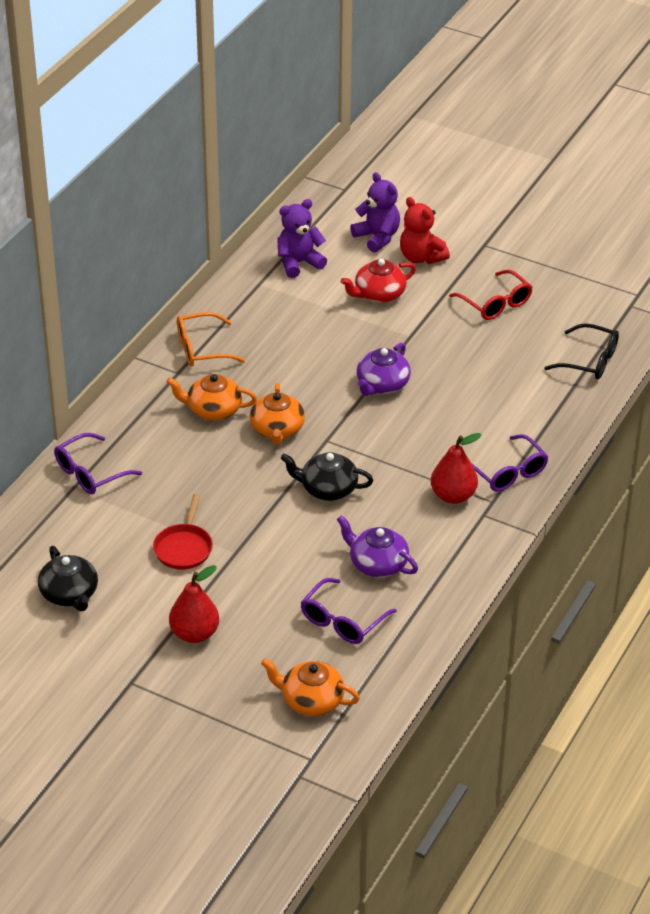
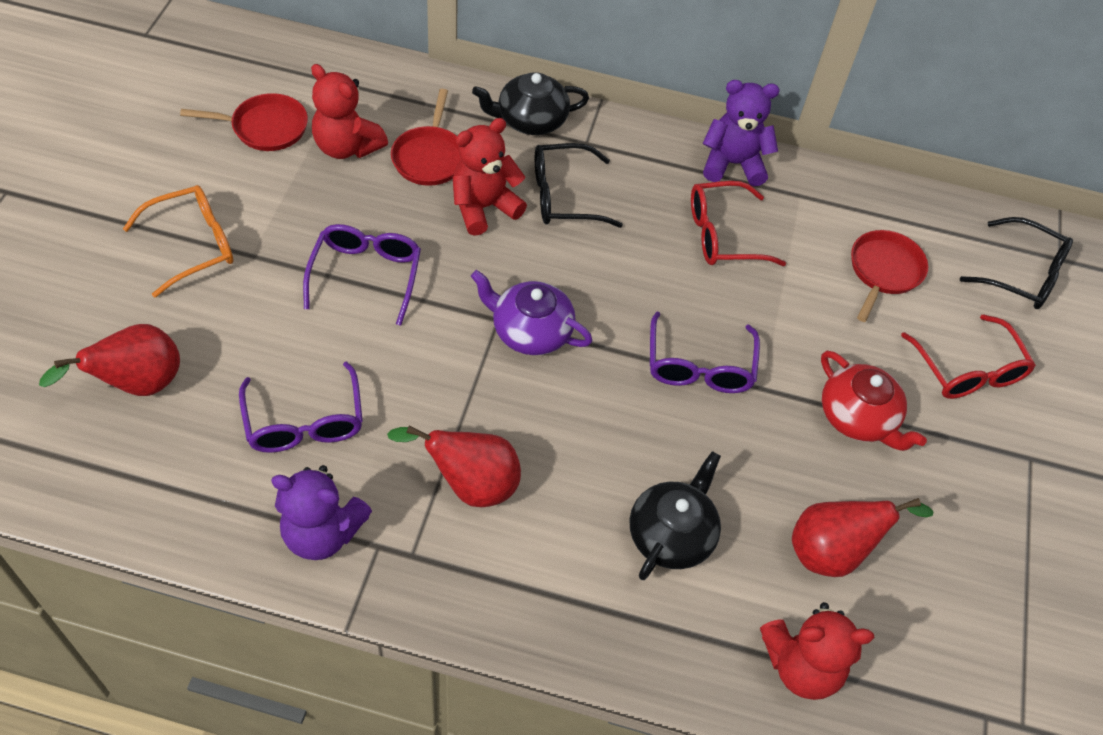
black glasses: [544,323,619,379] = 1 -> [535,143,623,228] [960,217,1073,309] = 2
orange teapot: [166,374,257,420] [250,383,305,445] [261,658,360,716] = 3 -> none = 0
purple teapot: [337,515,418,578] [357,343,411,396] = 2 -> [471,270,592,355] = 1
red glasses: [449,269,533,320] = 1 -> [691,181,786,266] [901,314,1036,399] = 2
red pan: [153,494,213,570] = 1 -> [180,93,308,151] [391,89,461,186] [851,230,928,322] = 3
red pear: [169,565,219,643] [431,433,482,504] = 2 -> [39,324,180,396] [387,425,521,507] [792,498,934,577] = 3
red teddy bear: [400,197,450,264] = 1 -> [311,64,388,159] [453,118,527,236] [760,602,874,700] = 3

